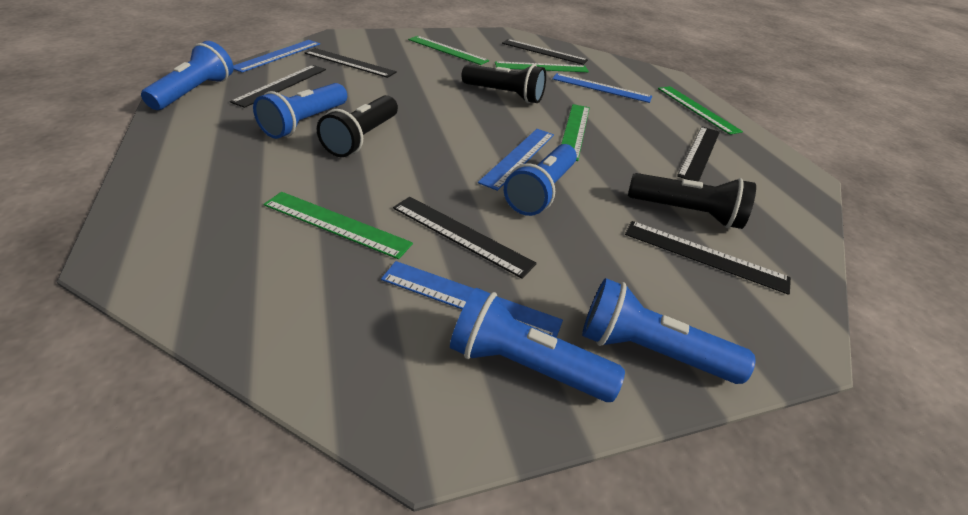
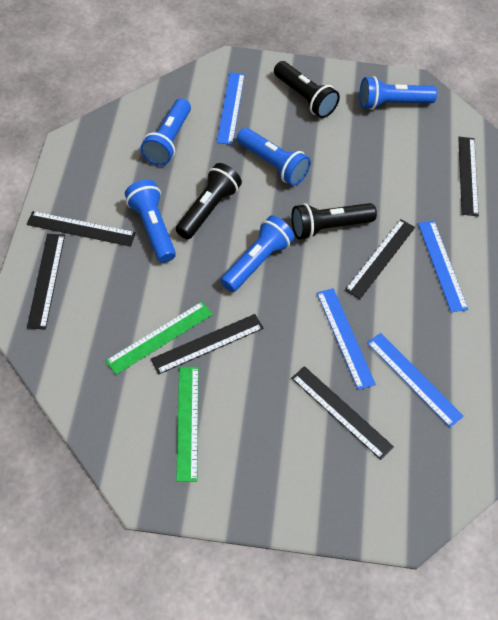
green ruler: [264,192,413,259] [408,36,489,65] [495,61,589,72] [561,104,590,161] [658,86,743,135] = 5 -> [106,302,213,375] [176,367,199,482] = 2

